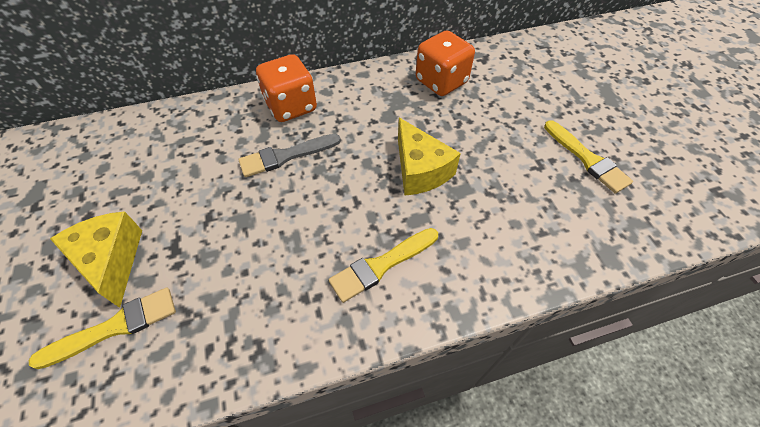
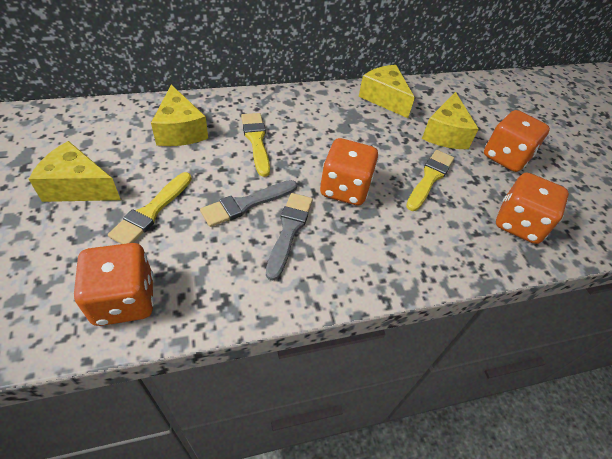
grey brush: [238,134,341,177] = 1 -> [200,180,297,227] [266,193,313,281] = 2
orange dice: [256,54,317,122] [416,31,475,96] = 2 -> [74,243,154,326] [320,138,379,206] [484,110,550,172] [496,173,569,244] = 4
yellow cheese: [50,211,142,308] [398,118,461,196] = 2 -> [29,141,121,202] [151,85,208,146] [359,65,415,118] [422,92,479,149] = 4

